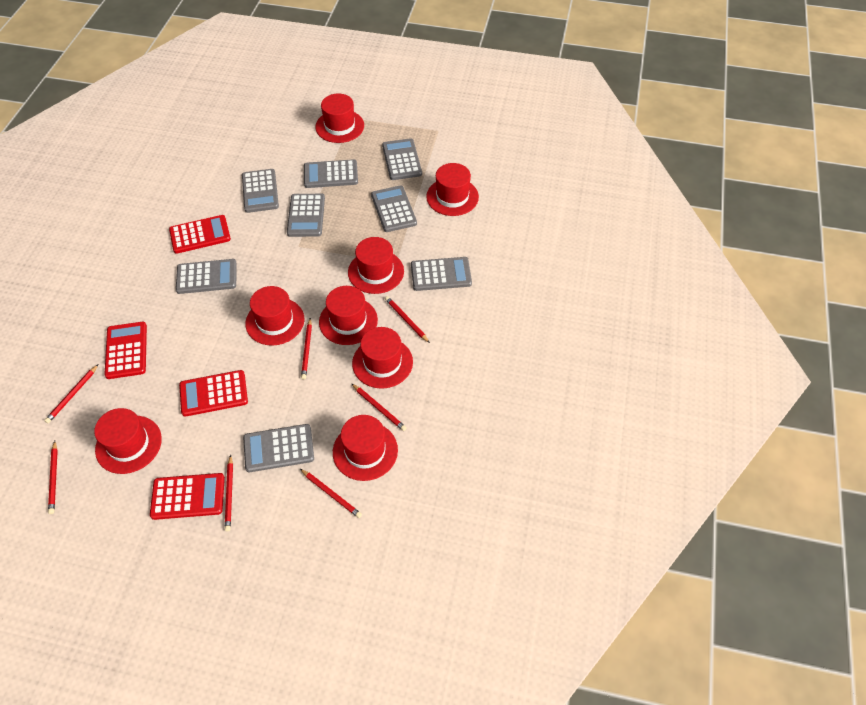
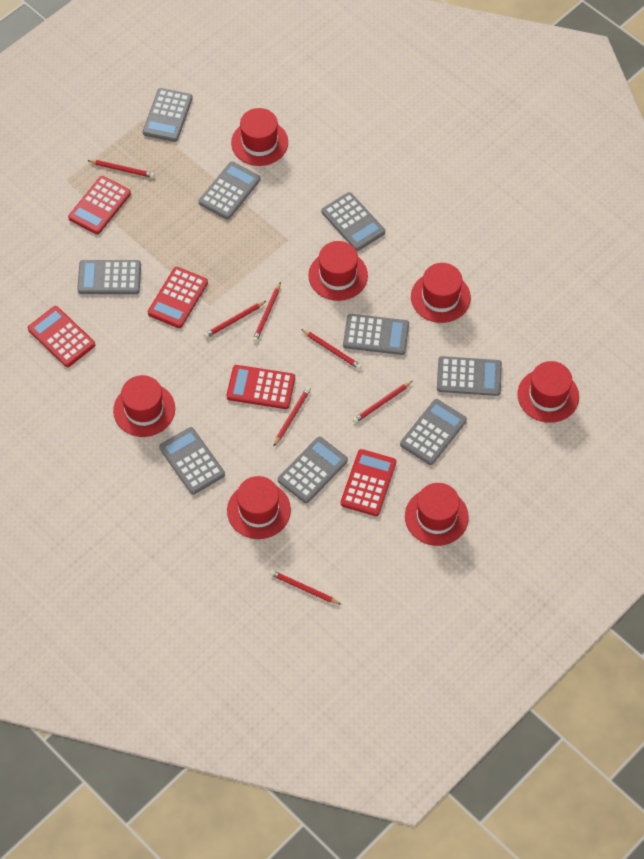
grey calculator: [176,259,237,294] [242,169,279,213] [243,424,314,472] [287,194,325,237] [304,159,358,188] [371,185,417,232] [382,138,422,180] [411,257,472,291] = 8 -> [77,260,141,294] [143,88,193,142] [159,427,225,494] [199,161,260,219] [278,437,348,503] [322,192,385,251] [343,314,409,355] [400,399,467,465] [437,356,502,396] = 9
red calculator: [104,322,147,379] [150,473,225,520] [169,215,231,254] [179,370,248,417] = 4 -> [28,306,95,367] [68,176,131,234] [148,267,208,328] [226,365,295,409] [340,449,396,516] = 5
red hat: [94,408,162,474] [245,286,304,346] [315,94,364,143] [319,286,378,345] [333,415,398,481] [348,237,404,294] [352,327,413,389] [426,163,479,216] = 8 -> [113,375,175,437] [227,476,291,539] [231,108,288,166] [308,241,368,301] [405,483,469,546] [411,263,471,323] [517,361,579,423] = 7

